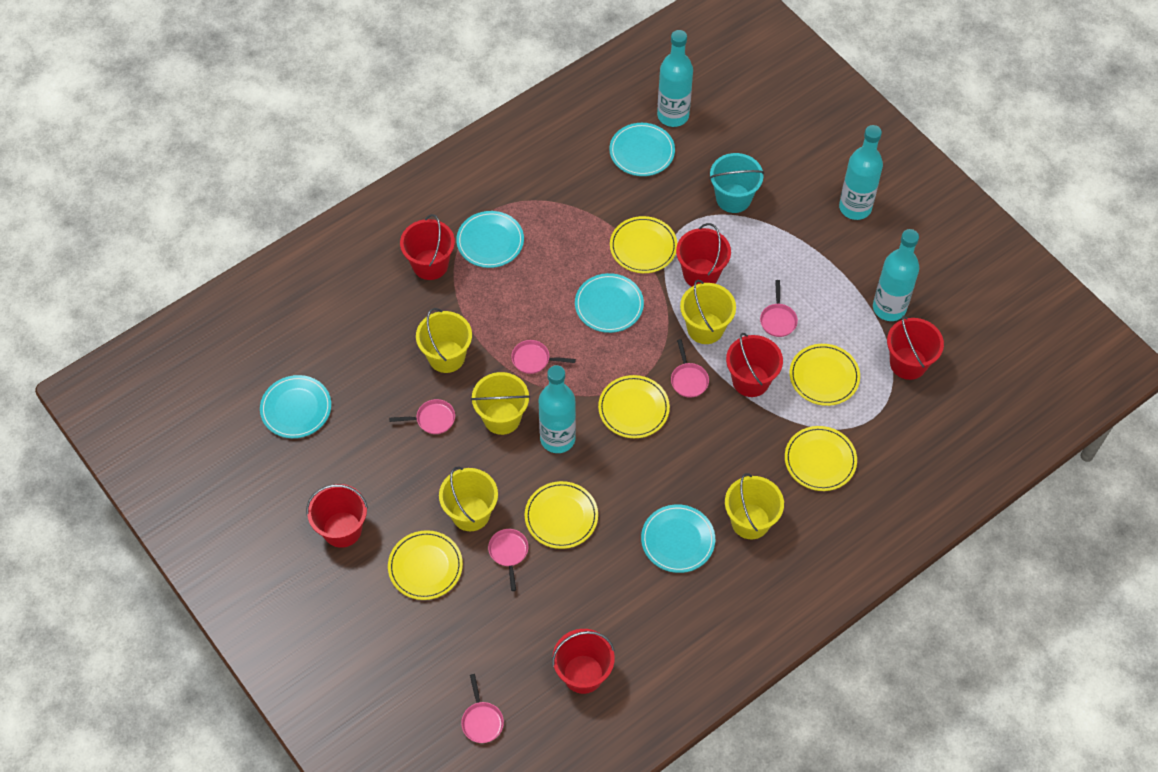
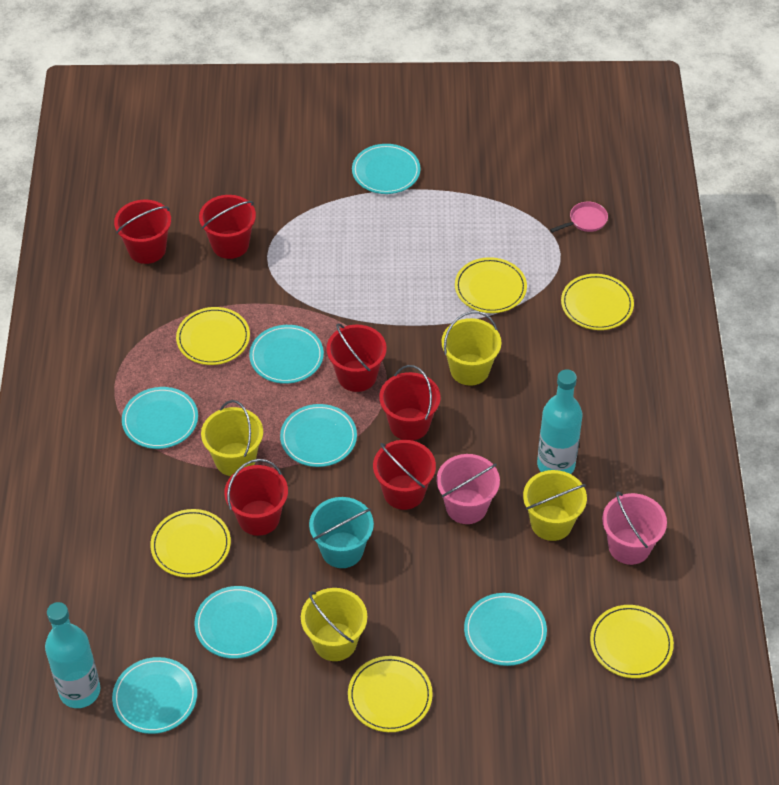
pink bucket: none = 0 -> [437,454,500,524] [602,491,667,565] = 2
pink pan: [389,399,455,434] [461,674,504,743] [488,529,529,591] [511,340,576,374] [671,339,709,398] [760,280,798,337] = 6 -> [550,202,608,233] = 1
turquoise bottle: [539,365,576,453] [657,30,693,127] [839,125,883,220] [873,229,919,321] = 4 -> [45,602,101,708] [537,369,582,474] = 2
turquoise plate: [260,375,331,438] [456,211,524,268] [575,273,644,333] [609,123,675,176] [641,504,715,573] = 5 -> [112,657,197,734] [122,387,198,449] [194,586,277,659] [249,325,324,384] [280,404,357,467] [352,144,421,194] [464,593,547,666] = 7
yellow bucket: [416,308,472,373] [439,467,498,531] [471,372,530,435] [680,280,736,344] [725,473,784,539] = 5 -> [201,400,263,476] [301,588,367,661] [441,311,501,386] [523,470,587,541] = 4

